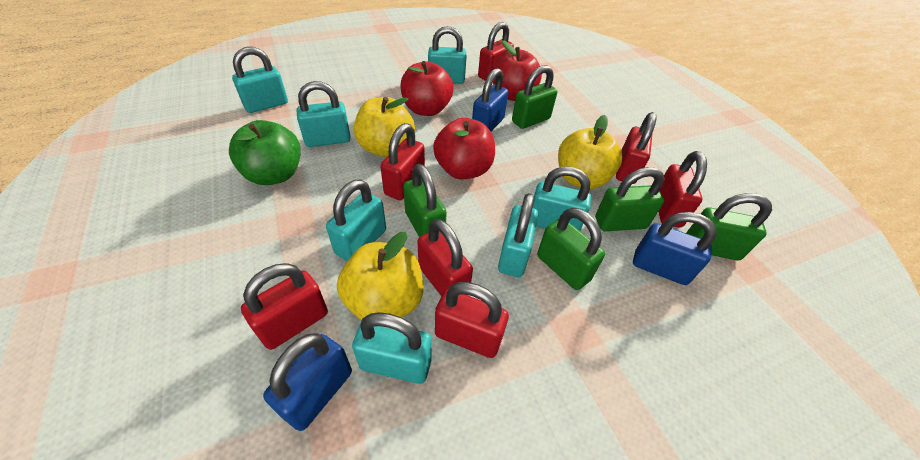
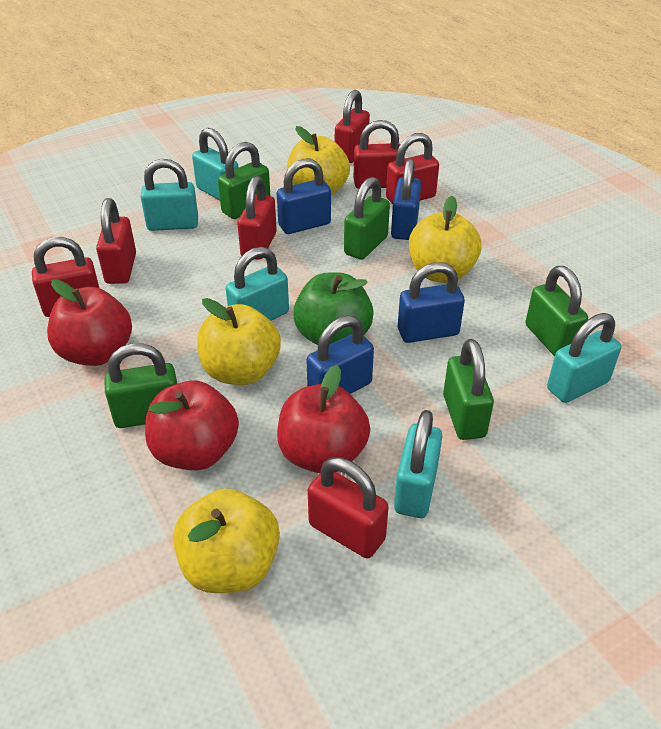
blue padlock: [263,333,352,431] [472,68,509,131] [633,212,717,285] = 3 -> [277,158,331,234] [307,315,374,394] [391,158,421,240] [398,262,465,343] = 4
turquoise padlock: [232,47,288,113] [297,81,351,147] [326,179,386,261] [352,312,432,384] [428,26,466,84] [498,193,538,277] [533,166,591,231] = 7 -> [141,159,198,231] [192,128,239,200] [226,247,289,321] [394,410,442,518] [547,313,621,403] = 5
yellow apple: [337,232,424,320] [354,97,415,157] [558,115,622,189] = 3 -> [173,489,280,593] [197,298,281,385] [287,126,350,195] [409,196,482,283] = 4

